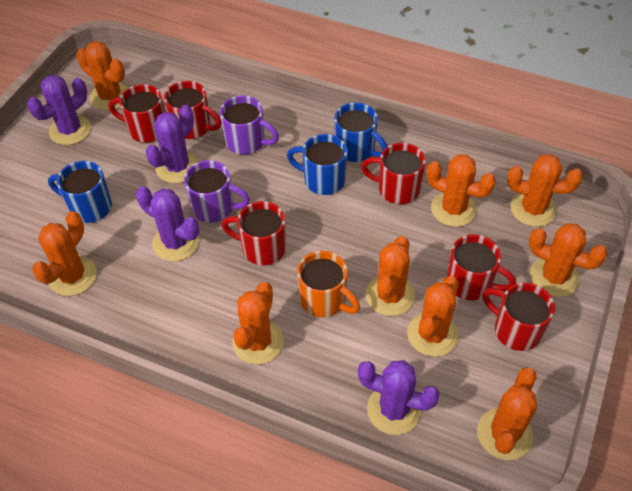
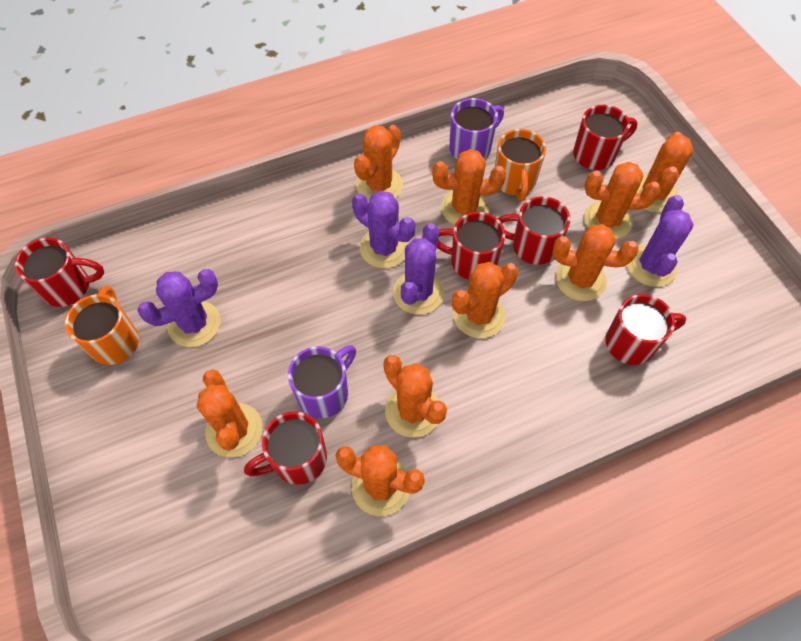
blue mug: [48,161,112,223] [287,134,347,195] [334,102,387,162] = 3 -> none = 0
orange mug: [297,251,360,317] = 1 -> [65,286,139,365] [495,129,546,201] = 2

